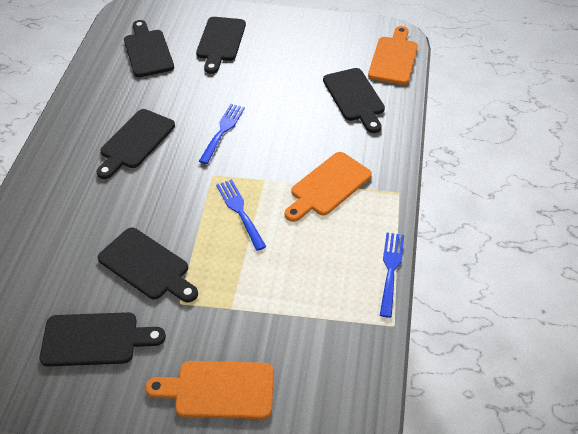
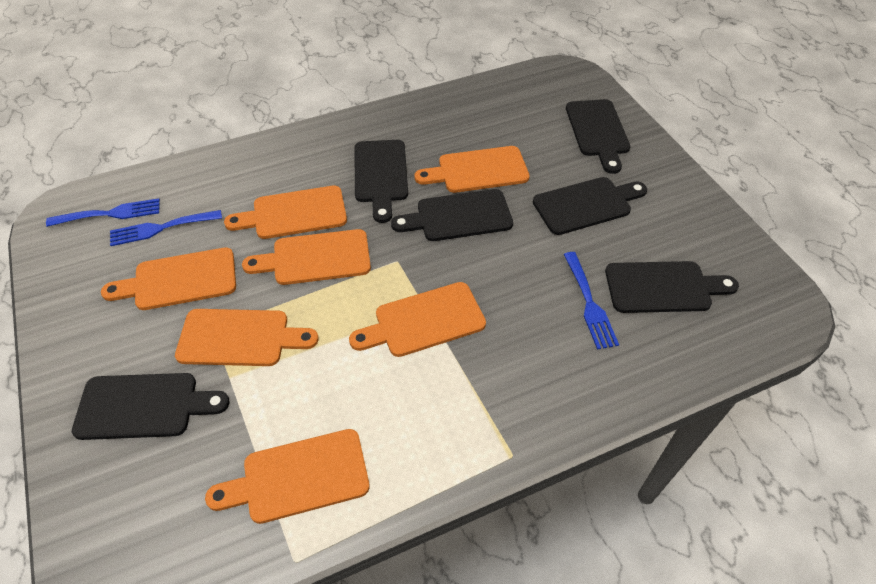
orange cutting board: [145,361,274,419] [285,152,372,222] [368,26,418,85] = 3 -> [101,247,236,310] [175,309,319,366] [205,429,370,524] [224,186,347,239] [242,229,371,285] [349,282,486,357] [415,146,530,193] = 7

